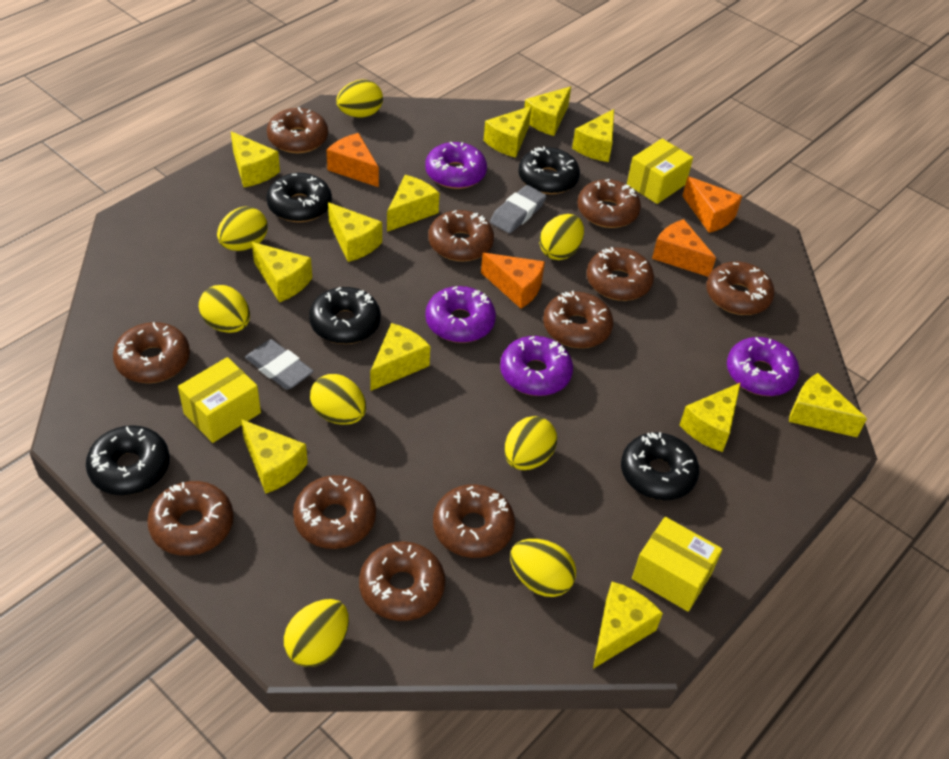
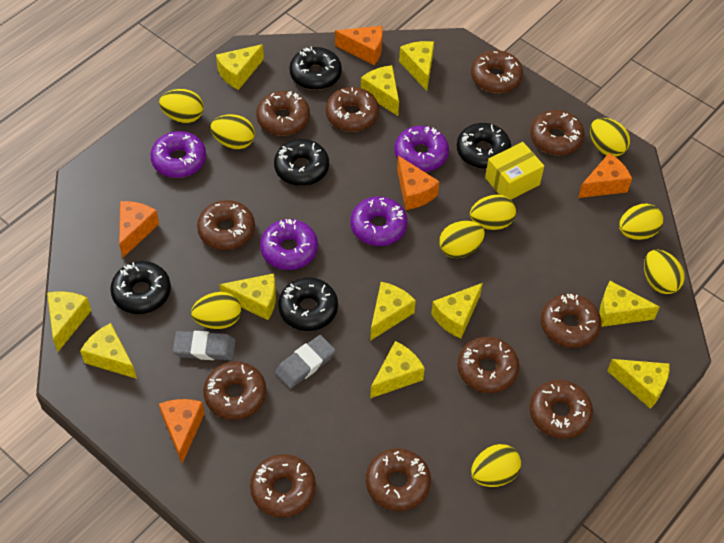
orange cheese: [327,133,379,187] [481,253,545,309] [652,219,716,277] [683,176,742,233] = 4 -> [119,201,159,258] [159,399,205,464] [335,26,383,65] [397,156,440,210] [578,153,632,198] = 5
yellow box: [178,357,261,443] [627,139,693,204] [632,517,722,612] = 3 -> [485,142,544,200] = 1
yellow cheese: [231,131,280,187] [241,419,308,494] [252,242,312,302] [328,202,382,262] [370,323,430,391] [387,175,439,232] [484,106,532,158] [524,86,571,136] [572,109,614,162] [593,582,663,669] [680,382,741,452] [789,373,867,437] = 12 -> [47,292,91,352] [80,323,137,379] [216,44,264,90] [219,273,276,320] [361,65,399,116] [370,282,416,341] [370,341,425,398] [399,41,434,91] [431,283,483,338] [599,281,660,327] [607,359,670,409] = 11
yellow egg: [199,285,250,333] [217,206,267,251] [283,599,349,667] [310,374,366,425] [336,80,383,117] [504,416,557,470] [510,539,576,597] [539,214,584,260] = 8 -> [159,89,204,123] [191,292,241,329] [210,114,255,149] [439,221,485,258] [470,195,516,230] [471,444,521,487] [590,118,630,157] [619,204,663,240] [644,249,685,294] = 9

